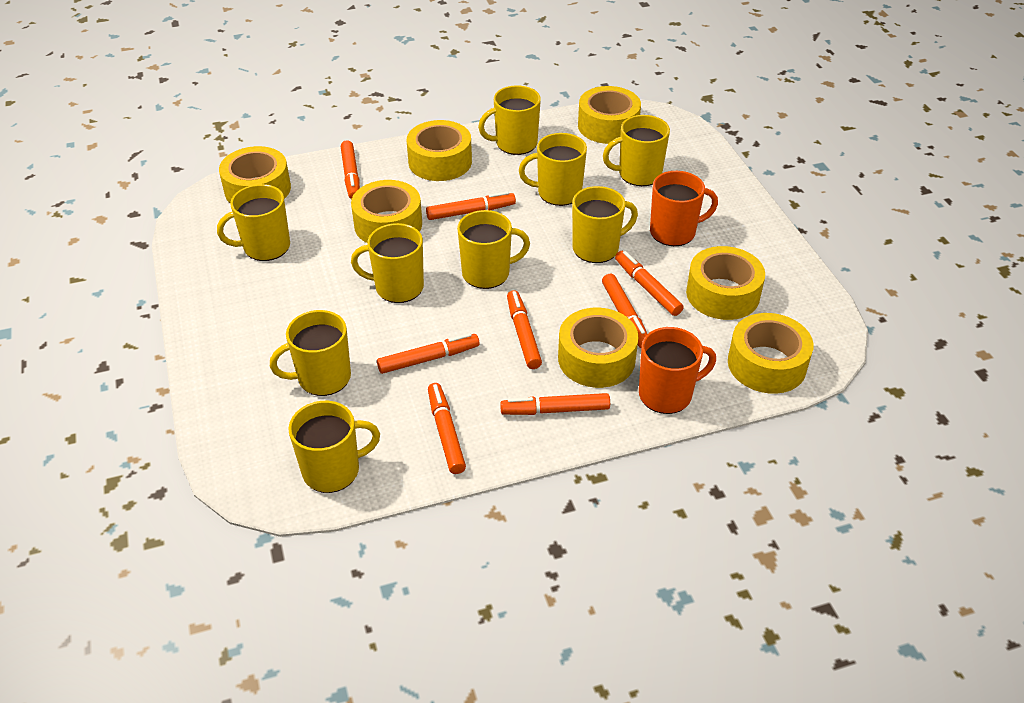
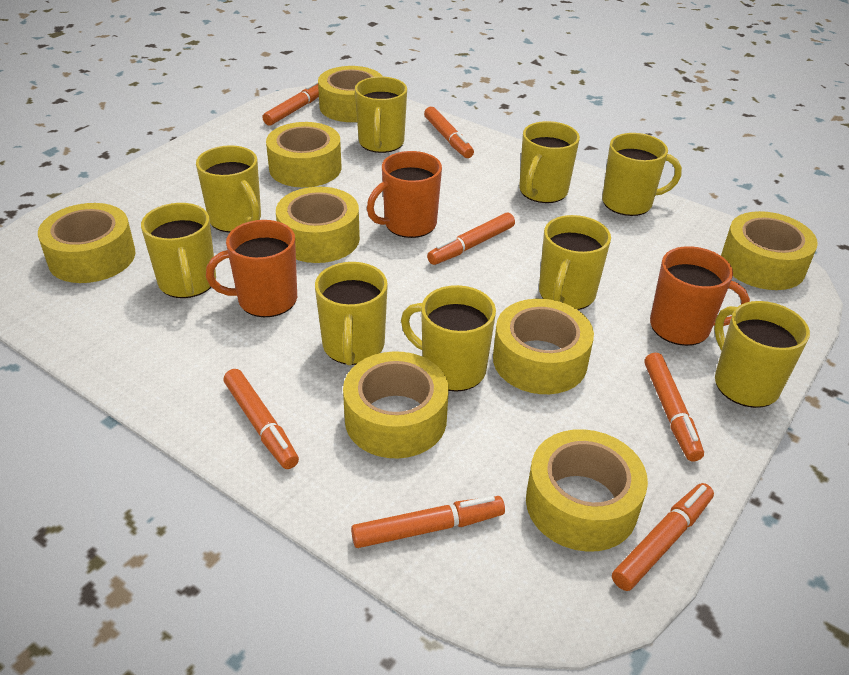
orange marker: [341,140,360,199] [377,333,480,374] [426,191,516,220] [428,383,466,474] [500,393,610,415] [507,290,542,369] [602,274,647,348] [615,251,684,316] = 8 -> [224,369,299,469] [262,81,319,126] [351,496,505,548] [424,107,474,158] [427,212,515,265] [612,483,714,591] [644,353,704,462] = 7
orange mug: [639,327,716,414] [650,171,718,246] = 2 -> [206,220,297,317] [367,151,442,238] [650,246,750,346] = 3
yellow tape: [219,146,291,203] [351,180,422,243] [407,120,472,181] [558,308,638,388] [578,86,641,144] [686,246,765,320] [728,313,814,394] = 7 -> [38,203,135,283] [266,122,342,187] [276,187,360,263] [318,66,383,122] [343,351,449,458] [493,299,594,394] [526,429,648,552] [721,211,818,290] = 8

